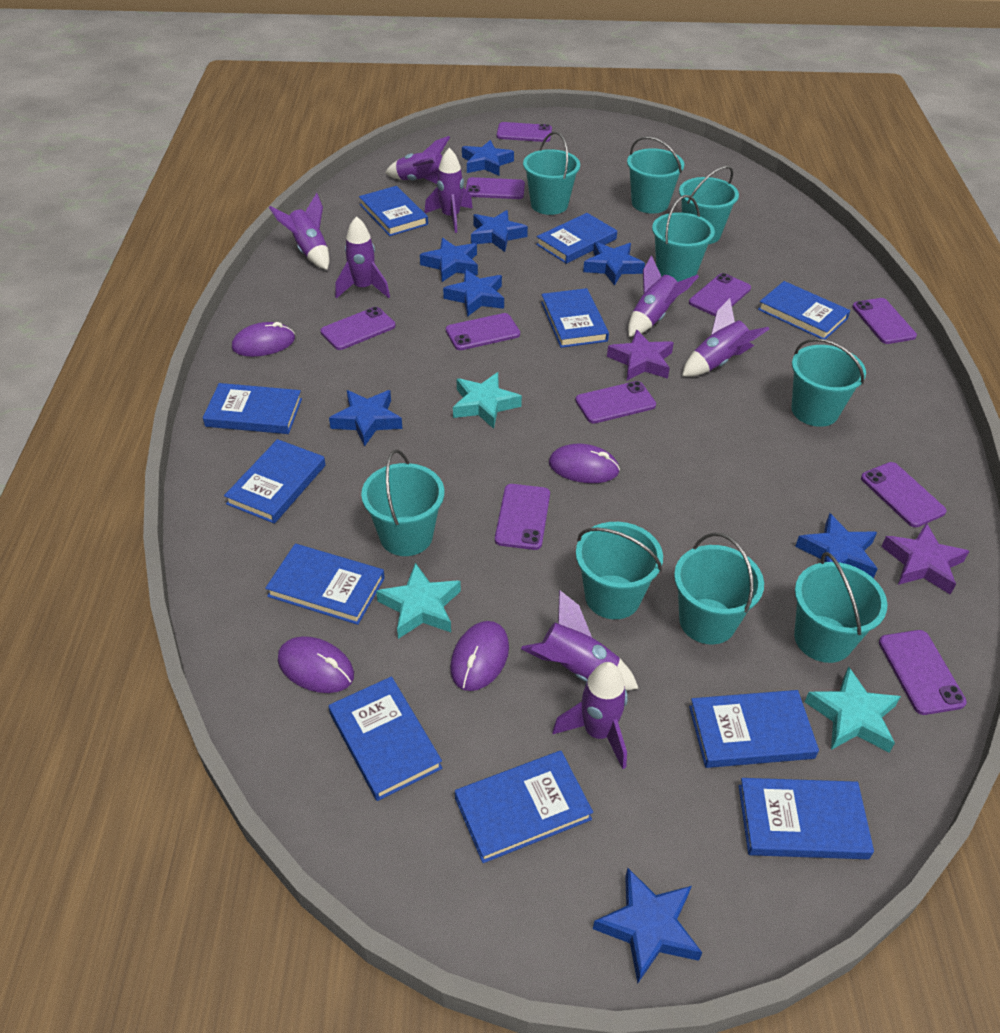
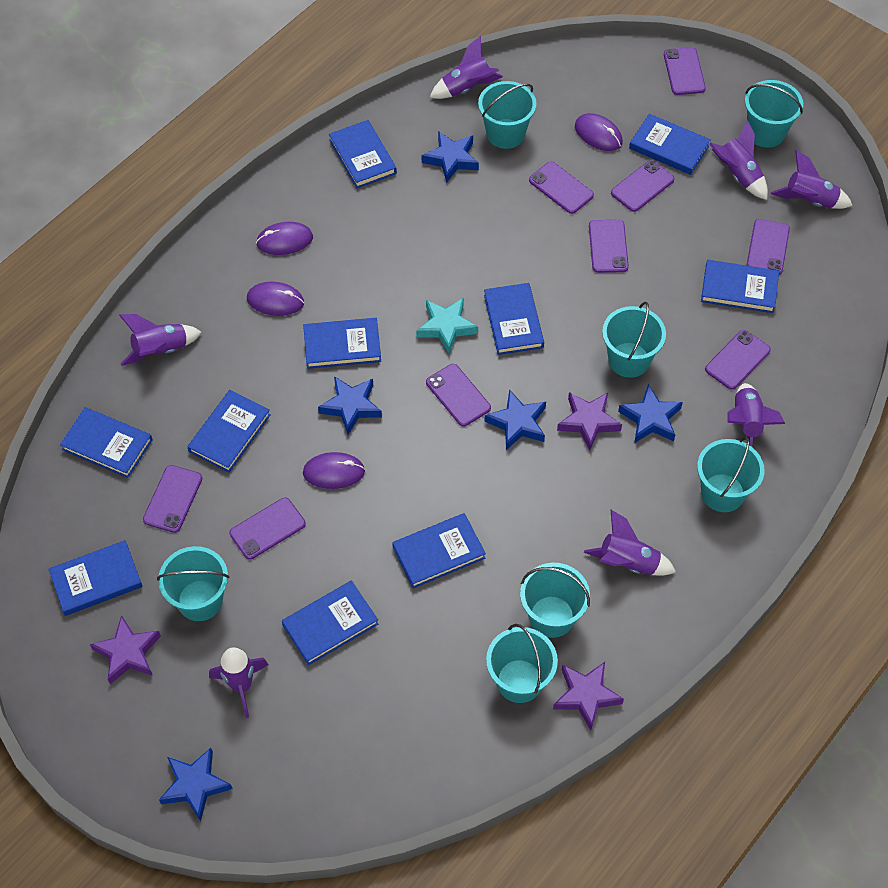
blue book: [203,383,302,434] [224,439,326,524] [265,544,385,625] [329,676,442,801] [359,186,428,236] [455,751,593,863] [536,213,617,264] [541,288,609,348] [689,690,819,768] [739,778,874,859] [758,281,850,339] = 11 -> [49,540,143,616] [60,407,152,478] [187,390,270,472] [282,581,378,665] [303,318,381,369] [329,120,397,188] [392,513,486,588] [484,283,544,355] [629,114,711,175] [701,260,779,313] = 10
blue star: [329,390,402,447] [420,238,478,282] [443,270,504,317] [462,140,514,176] [471,210,528,252] [583,242,645,286] [593,868,702,983] [795,513,877,578] = 8 -> [159,748,233,822] [318,376,382,435] [422,131,479,183] [484,389,546,450] [618,384,683,443] = 5
purple phone: [320,307,396,350] [446,313,520,350] [466,177,525,199] [495,484,550,550] [497,122,552,142] [575,381,656,423] [689,273,751,316] [852,298,917,344] [861,462,947,527] [879,630,967,715] = 10 -> [143,465,202,533] [229,497,306,560] [426,364,491,426] [529,162,594,214] [589,220,629,273] [611,160,675,212] [664,47,706,95] [705,330,771,390] [747,219,790,275] = 9
purple rocket: [269,193,329,270] [335,216,390,299] [385,136,450,184] [424,148,473,233] [521,590,639,690] [552,662,628,769] [628,255,699,337] [682,298,769,377] = 8 -> [119,314,202,366] [209,647,268,718] [429,36,503,99] [584,509,676,576] [709,120,768,200] [728,383,785,447] [771,150,853,209] = 7
purple star: [607,329,674,380] [881,523,969,595] = 2 -> [90,615,161,684] [553,662,624,730] [557,392,622,450] = 3
turquoise bucket: [361,449,444,556] [523,132,580,215] [576,522,663,619] [627,136,684,214] [652,195,715,282] [674,533,764,644] [679,166,739,244] [792,338,866,427] [794,552,887,663] = 9 -> [157,546,229,621] [478,81,537,149] [486,624,558,703] [520,563,590,638] [602,302,666,378] [697,437,764,512] [745,80,803,148] = 7
turquoise star: [376,563,461,639] [453,372,522,429] [805,667,901,753] = 3 -> [416,298,478,353] = 1

